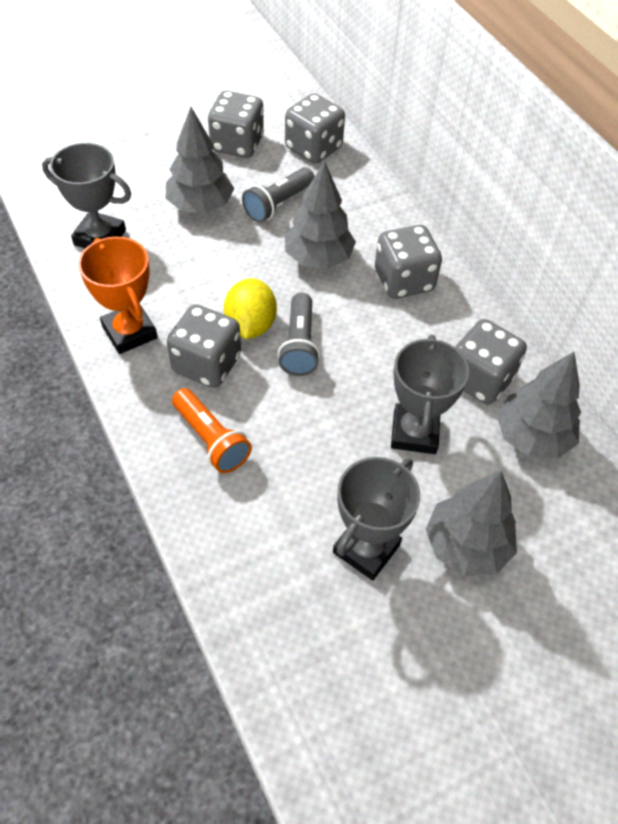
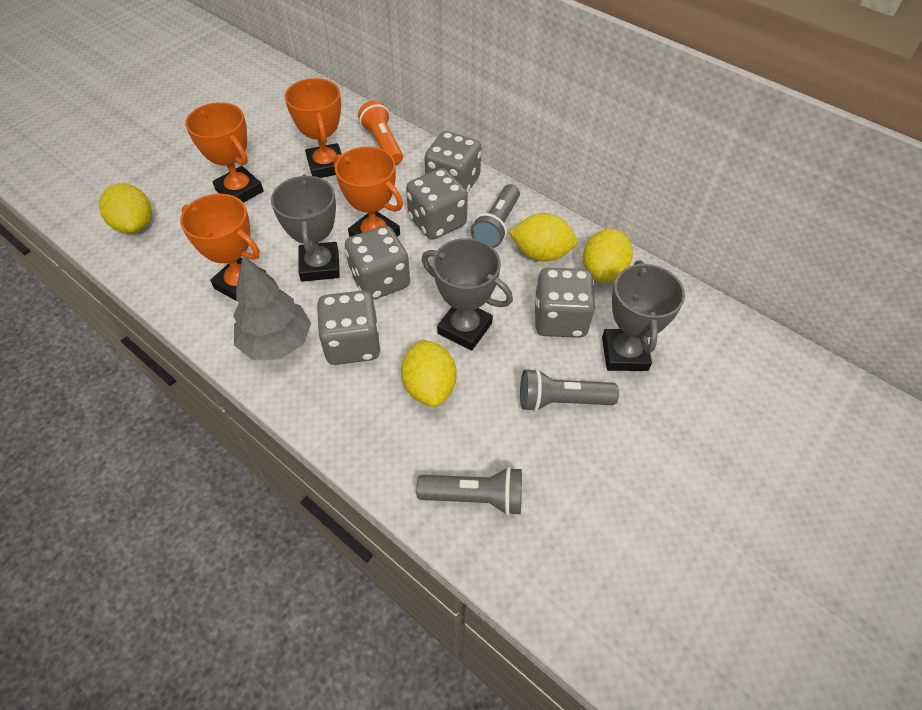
grey flashlight: [242,167,314,222] [278,293,320,376] = 2 -> [416,467,522,516] [471,184,520,248] [520,368,619,412] = 3
grey tree: [165,107,234,213] [285,161,356,269] [426,470,517,576] [496,352,581,459] = 4 -> [233,255,311,360] = 1
orange trophy: [78,237,158,354] = 1 -> [180,194,266,301] [185,102,264,203] [285,78,342,178] [334,147,403,237] = 4
yellow lemon: [224,278,277,339] = 1 -> [99,183,152,234] [401,339,456,407] [509,213,578,262] [583,229,633,282] = 4

